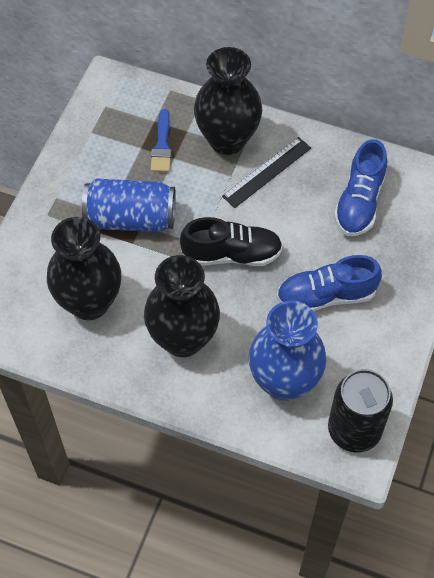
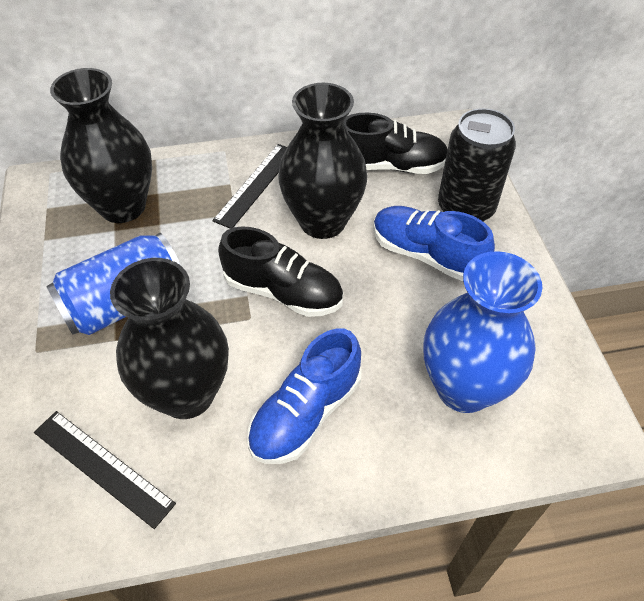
black ruler: [222,137,311,208] = 1 -> [34,411,176,529] [212,144,287,229] = 2
black shoe: [180,217,283,266] = 1 -> [218,226,343,317] [344,113,448,174] = 2
blue brush: [151,109,172,172] = 1 -> none = 0

